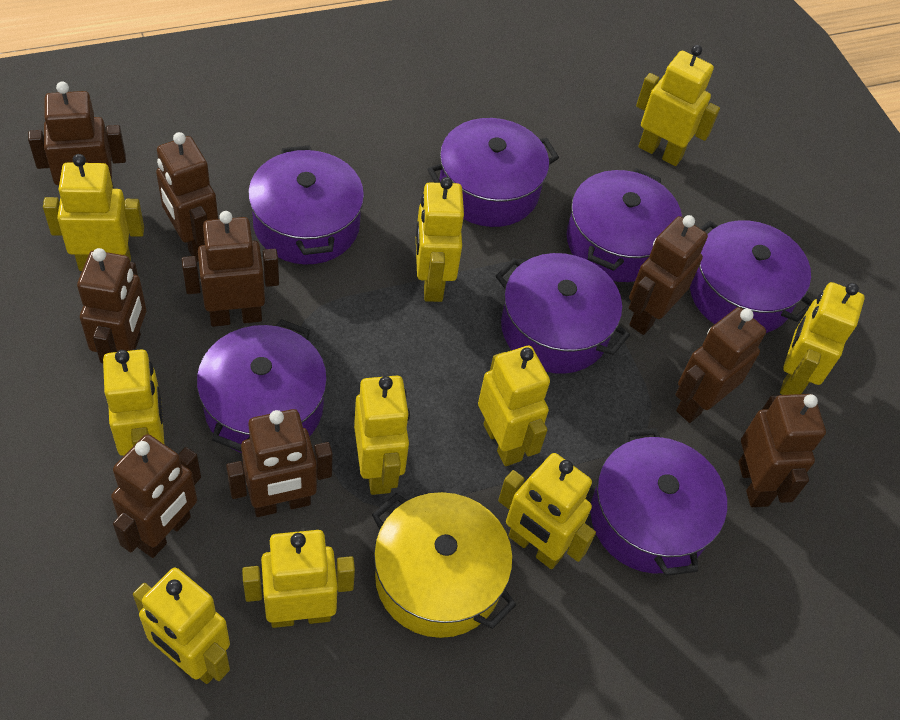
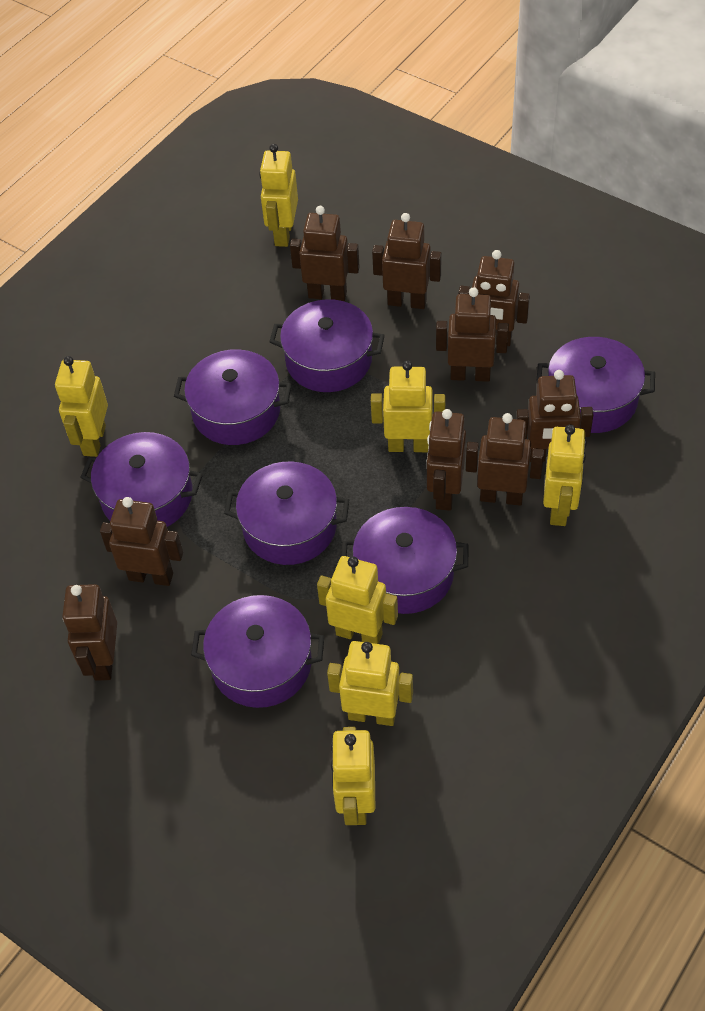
yellow pot: [372,492,516,638] = 1 -> none = 0
yellow robot: [43,154,144,271] [103,349,165,456] [133,568,230,684] [242,530,355,628] [354,376,410,495] [416,177,464,302] [478,346,550,466] [498,453,596,569] [636,45,720,166] [780,282,865,395] = 10 -> [55,356,108,457] [259,144,298,247] [317,556,398,644] [327,641,413,726] [330,727,375,825] [371,361,446,452] [543,424,587,526] = 7

